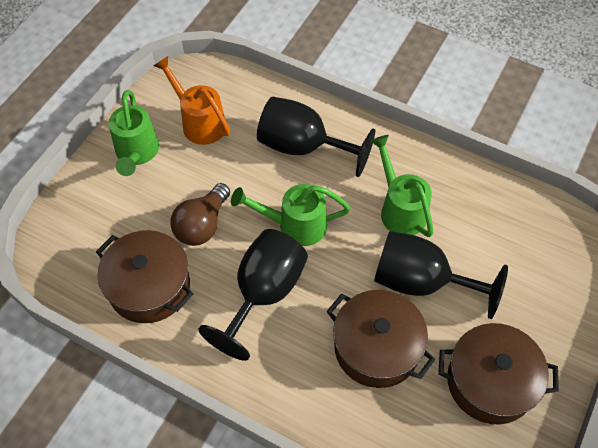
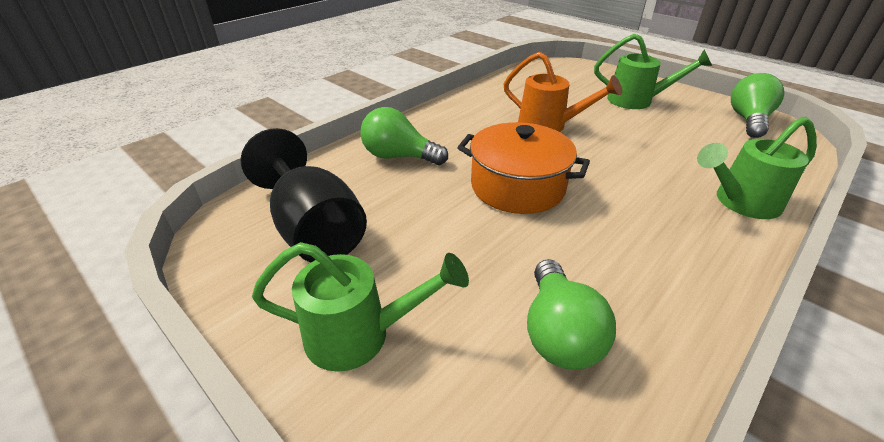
black goblet: [198,229,308,361] [257,96,375,177] [374,231,508,319] = 3 -> [241,128,367,262] = 1
brown light bulb: [171,183,230,246] = 1 -> none = 0
brown pot: [96,230,193,323] [326,290,435,388] [438,323,559,425] = 3 -> none = 0
green light bulb: none = 0 -> [360,107,448,165] [527,259,616,370] [731,73,785,138] = 3
orange pot: none = 0 -> [457,122,590,214] = 1

